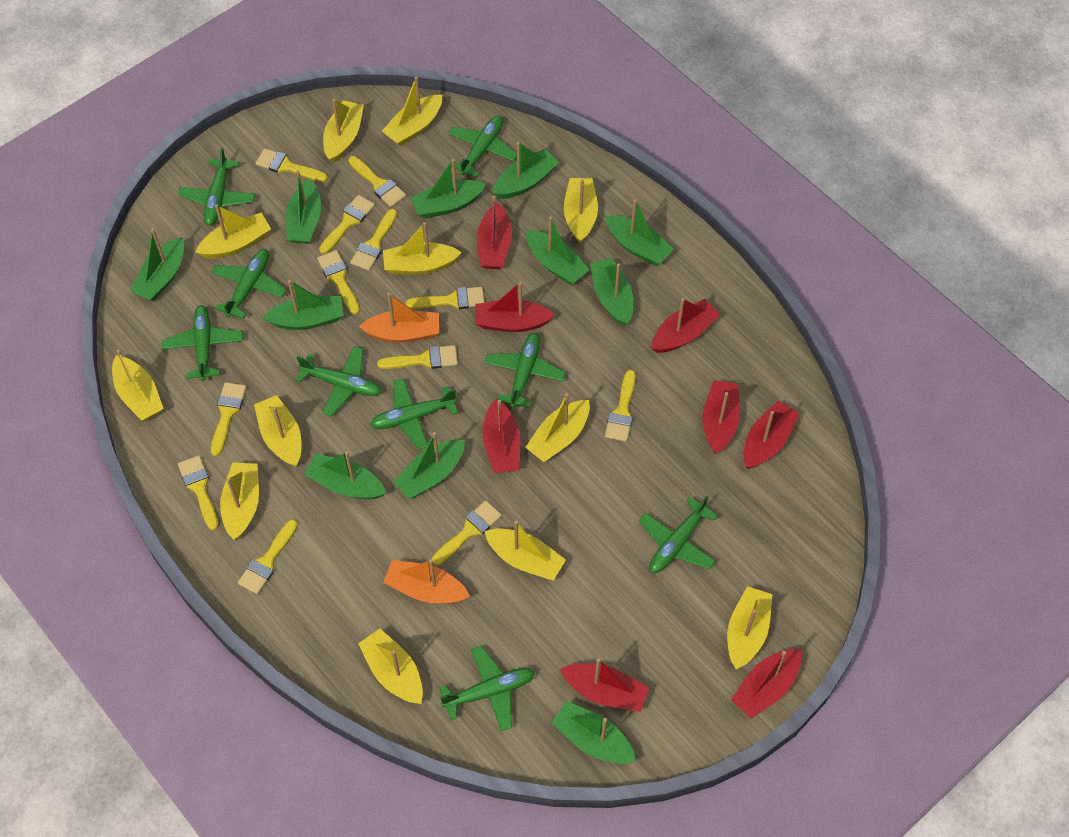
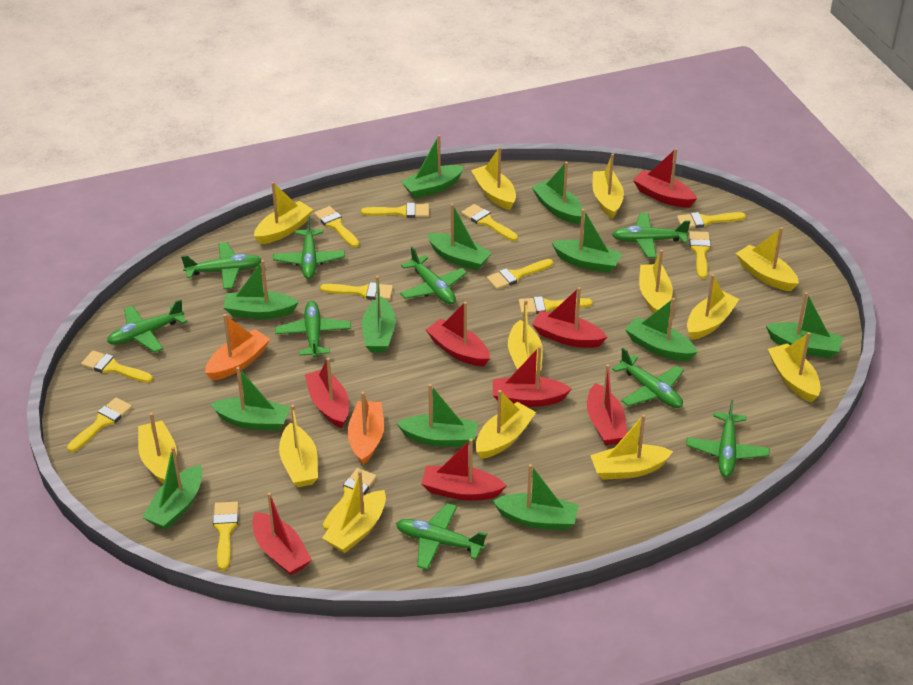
green boat: [130,228,184,301] [263,280,344,330] [286,170,321,244] [304,451,386,499] [393,432,465,499] [411,159,486,218] [493,142,559,199] [526,216,590,285] [551,701,636,764] [590,258,633,326] [606,199,674,266] = 11 -> [142,446,202,530] [211,367,291,431] [223,260,299,319] [362,276,396,353] [397,384,478,447] [401,135,464,199] [427,204,492,271] [492,464,579,530] [532,162,583,224] [552,209,622,273] [625,298,698,361] [766,292,843,358] = 12
yellow boat: [112,349,164,421] [195,205,271,259] [220,463,259,540] [254,395,301,467] [323,99,364,163] [358,629,423,704] [382,77,442,146] [383,222,462,275] [484,521,566,581] [525,393,590,462] [564,178,598,243] [727,586,773,669] = 12 -> [138,413,177,484] [254,182,313,244] [279,405,318,487] [322,470,386,553] [471,147,516,210] [476,390,536,459] [508,300,543,376] [590,414,673,480] [593,153,624,218] [639,250,673,314] [687,274,739,340] [736,227,799,291] [768,332,821,402] = 13

